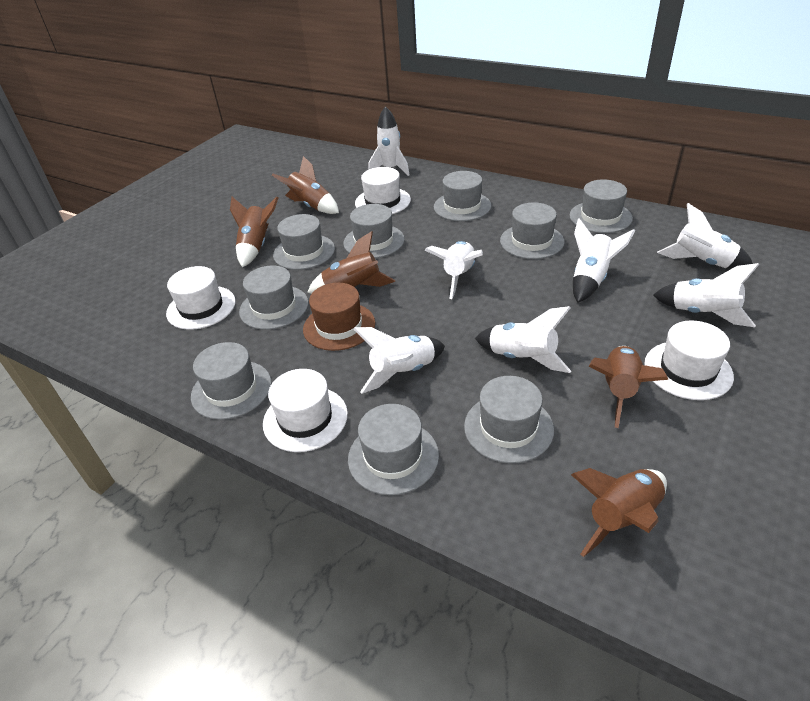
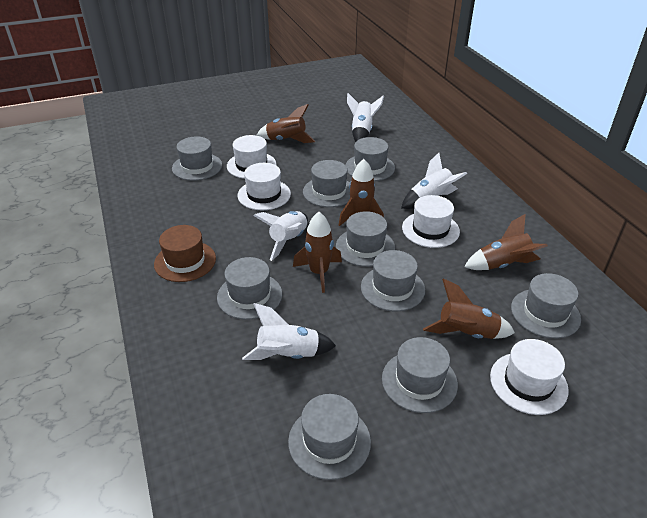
white rocket: [353,327,445,394] [368,106,409,176] [425,241,483,299] [475,306,571,373] [573,218,635,303] [653,263,759,327] [657,203,753,269] = 7 -> [242,303,336,360] [253,211,308,261] [347,93,384,142] [401,153,467,209] = 4

